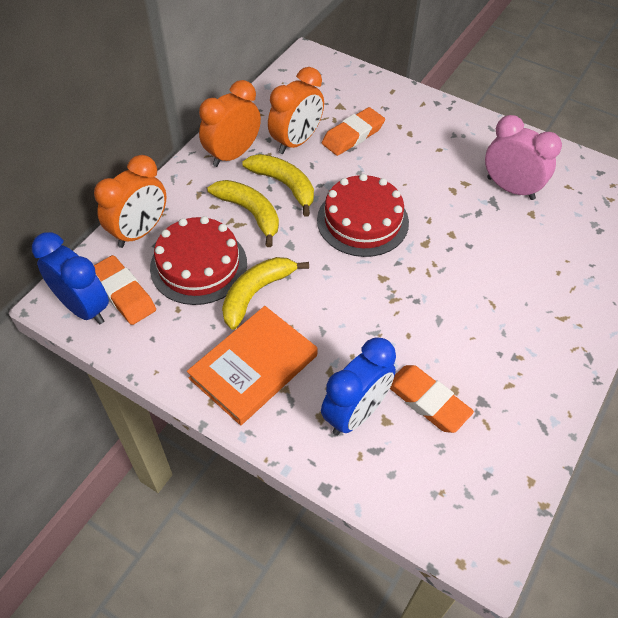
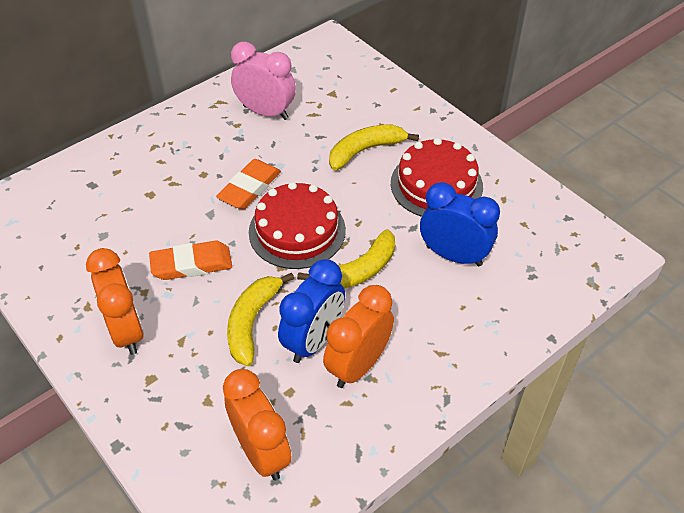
orange book: [187,306,318,425] = 1 -> none = 0
orange eraser: [94,255,156,325] [322,107,385,156] [390,365,474,433] = 3 -> [149,241,232,280] [216,159,281,209] = 2

